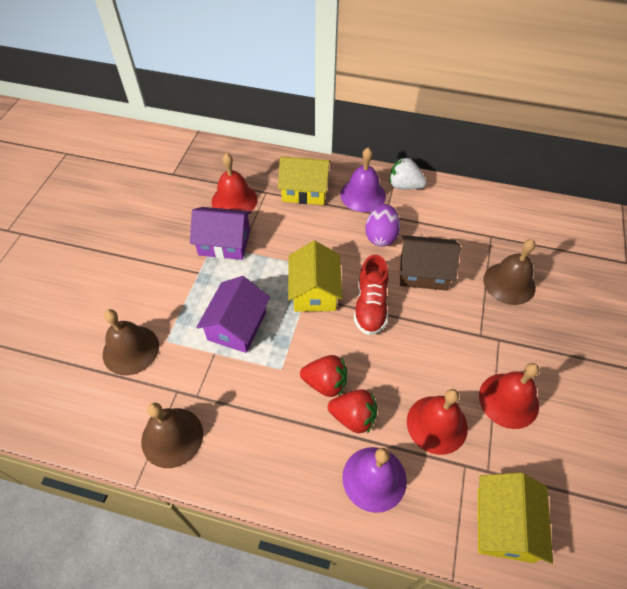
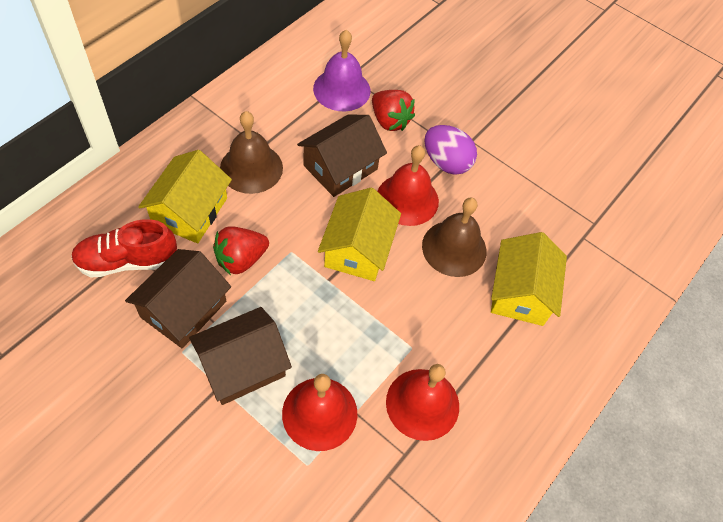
brown bell: [103,309,159,375] [141,403,203,468] [483,239,536,305] = 3 -> [220,111,283,194] [422,197,486,277] = 2
brown house: [400,235,461,291] = 1 -> [125,249,231,348] [189,307,292,405] [297,115,387,197] = 3
purple bell: [340,148,386,212] [342,447,407,513] = 2 -> [313,30,370,111] = 1
purple house: [190,207,251,260] [196,276,270,353] = 2 -> none = 0
white strawberry: [389,157,427,190] = 1 -> none = 0

